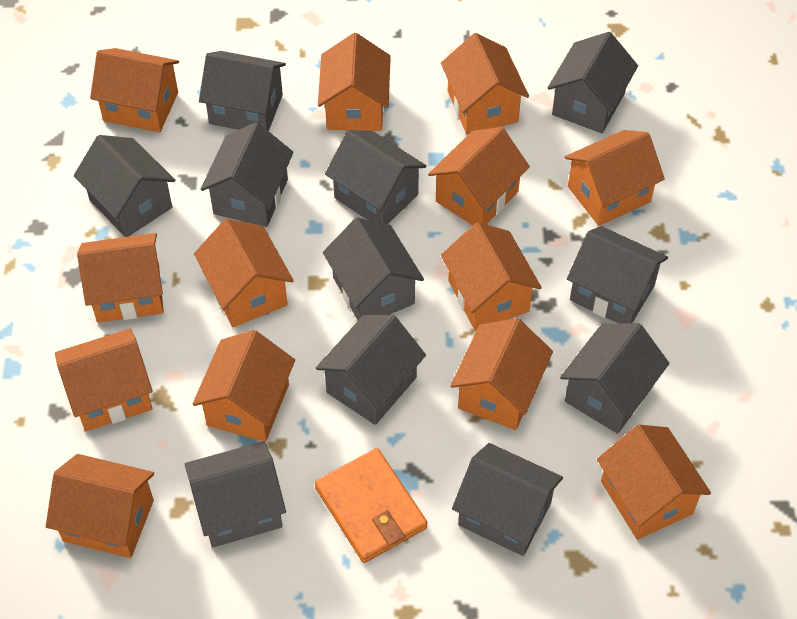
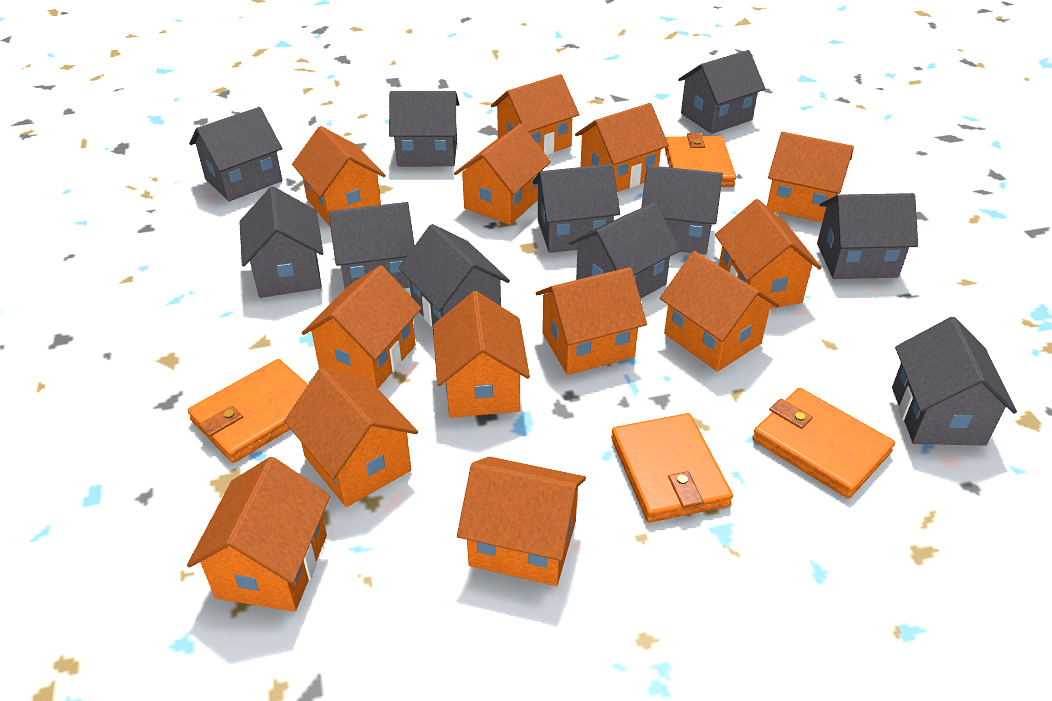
orange wallet: [315,448,427,563] = 1 -> [187,359,308,463] [611,413,733,523] [665,133,736,187] [752,388,895,498] = 4

